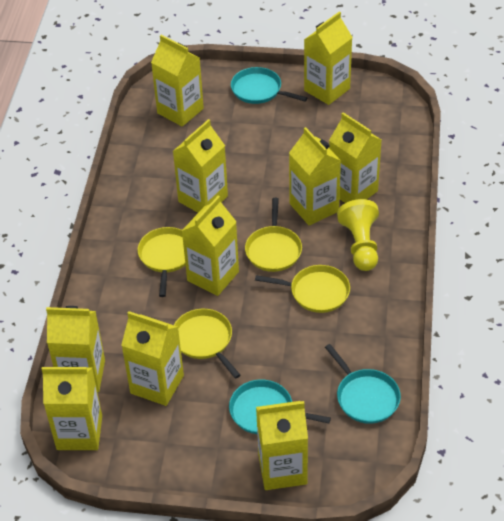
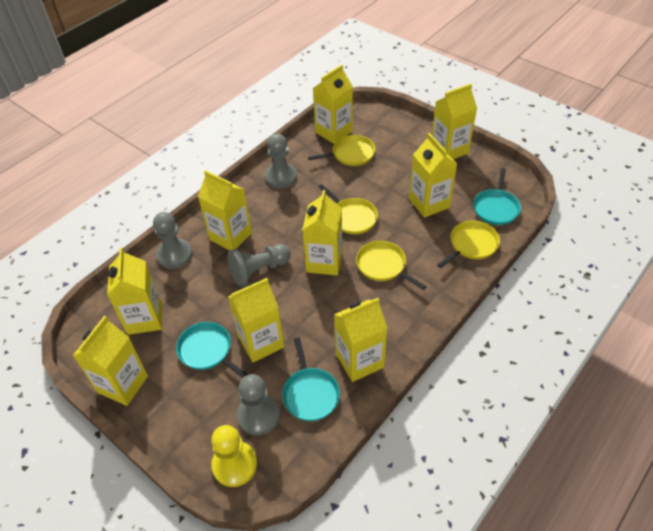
grey pawn: none = 0 -> [153,212,193,269] [228,244,291,286] [237,374,280,436] [265,134,297,188] = 4
yellow carton: [42,367,102,450] [46,306,105,392] [121,311,184,406] [151,35,204,127] [173,119,228,213] [182,196,239,296] [256,401,308,490] [289,127,341,226] [304,12,353,105] [329,112,381,203] = 10 -> [73,316,148,406] [107,248,162,335] [198,170,252,250] [228,278,284,362] [302,190,342,276] [313,65,353,144] [334,298,387,382] [409,133,457,218] [432,84,477,159] = 9

